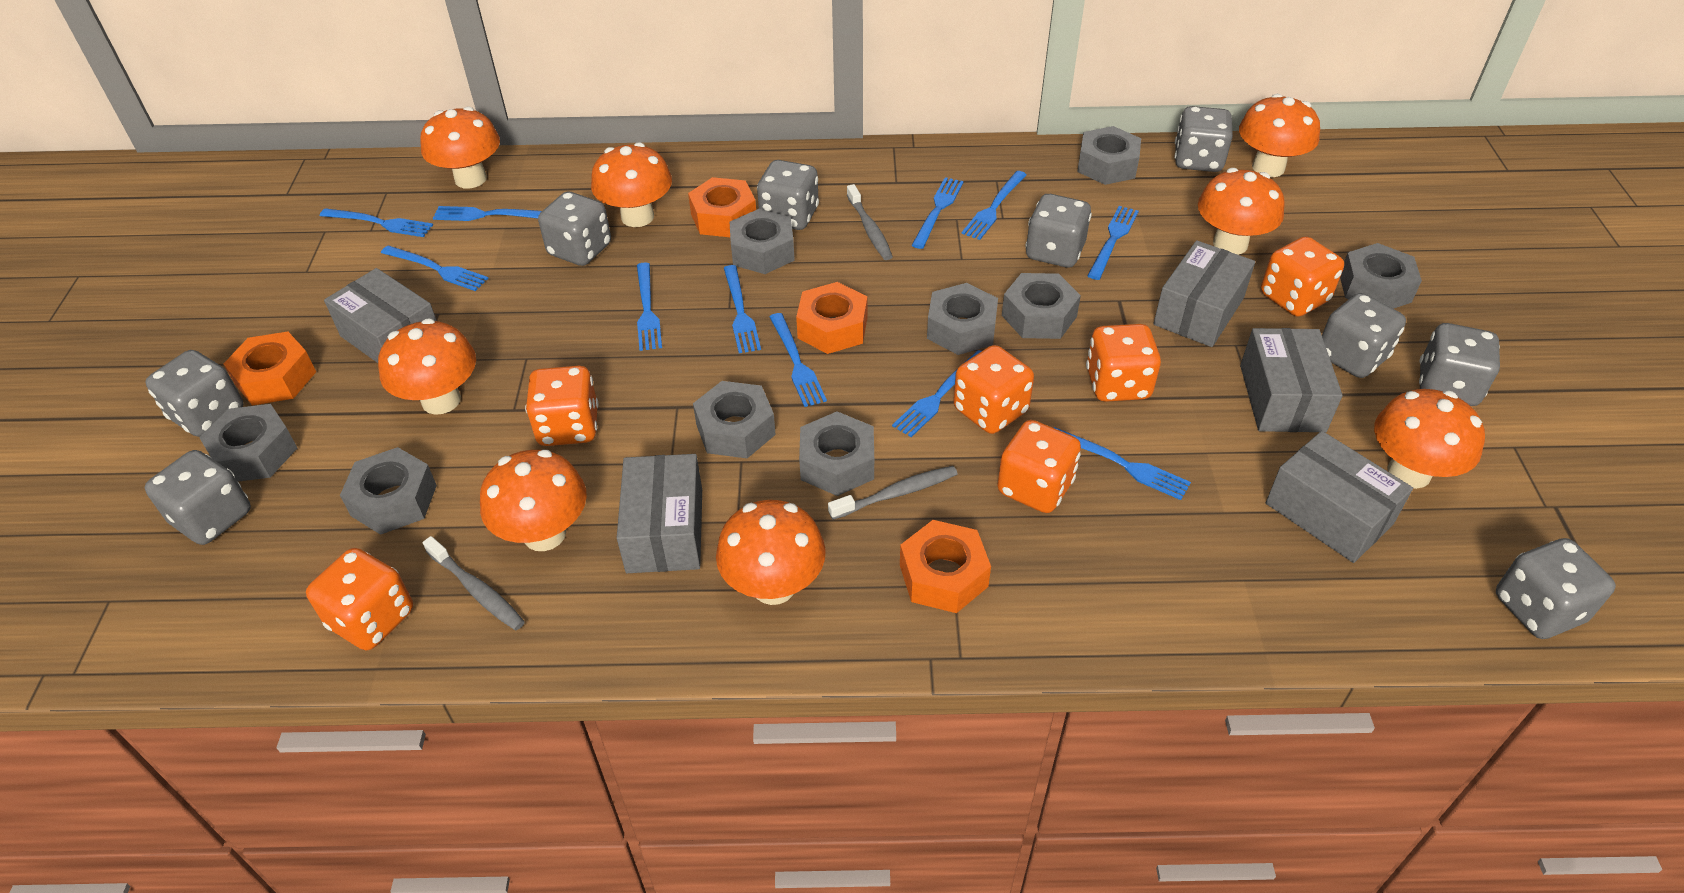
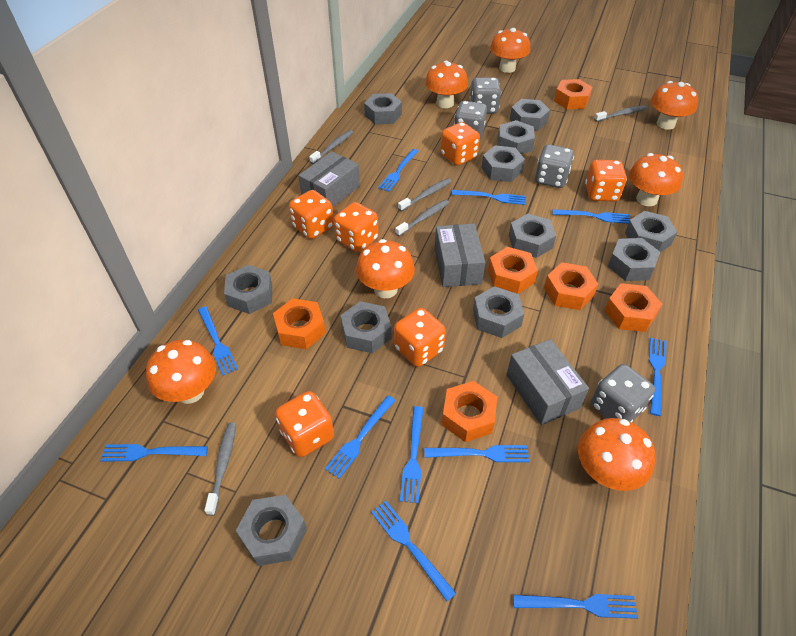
grey box: [324,268,437,363] [617,454,702,573] [1153,240,1255,347] [1240,328,1343,432] [1266,431,1413,563] = 5 -> [298,151,360,207] [435,224,485,287] [507,339,589,425] = 3
grey dice: [145,350,244,437] [145,450,251,545] [538,192,611,266] [757,160,819,230] [1025,194,1092,267] [1174,106,1233,172] [1322,293,1406,378] [1419,323,1500,406] [1496,538,1616,639] = 9 -> [454,101,487,139] [470,77,501,114] [535,144,574,188] [591,364,655,422] = 4
grey nut: [199,404,297,481] [340,447,437,535] [693,381,776,458] [729,209,795,274] [799,411,874,496] [927,283,998,355] [1002,273,1081,339] [1077,126,1141,185] [1340,243,1422,309] = 9 -> [224,265,272,314] [236,495,307,566] [340,301,392,353] [364,93,402,125] [473,286,524,338] [482,146,525,182] [498,120,535,154] [509,214,556,258] [510,99,550,131] [608,238,660,281] [625,211,677,252] = 11
grey toothbrush: [422,536,525,630] [828,466,958,520] [847,184,893,260] = 3 -> [204,422,236,516] [309,130,353,164] [395,199,449,236] [398,178,452,211] [594,105,647,122] = 5
orange mushroom: [378,318,476,415] [420,106,500,188] [480,449,587,551] [591,142,672,227] [716,500,826,605] [1198,168,1285,255] [1239,94,1320,177] [1374,389,1485,489] = 8 -> [146,340,216,404] [356,239,415,298] [425,61,468,108] [490,28,531,73] [578,418,655,491] [629,153,683,206] [651,81,698,130] = 7
orange nut: [224,332,316,406] [688,177,756,237] [796,282,867,354] [900,520,991,613] = 4 -> [273,298,326,349] [442,381,497,442] [488,247,538,294] [544,262,598,310] [554,79,593,109] [604,283,662,332] = 6

